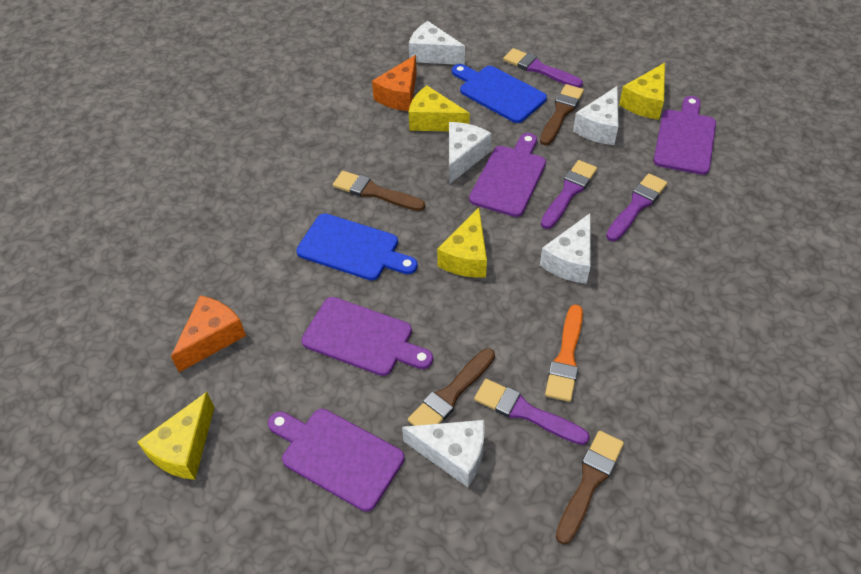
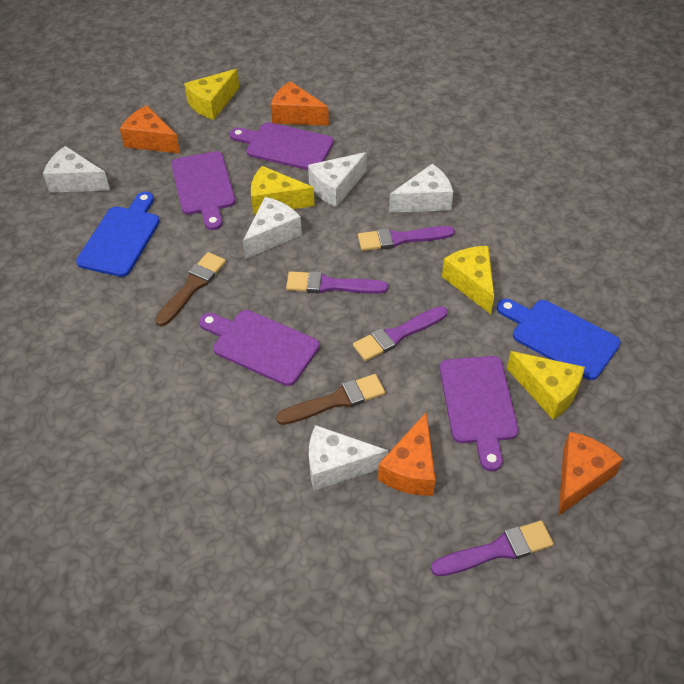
brown brush: [333,171,425,211] [408,348,495,426] [540,84,584,146] [556,431,624,544] = 4 -> [155,252,226,326] [276,374,385,425] = 2
orange brush: [545,305,583,402] = 1 -> none = 0
orange cheese: [171,295,246,372] [372,55,417,111] = 2 -> [120,105,180,154] [271,81,329,126] [378,412,435,496] [558,432,623,516] = 4

